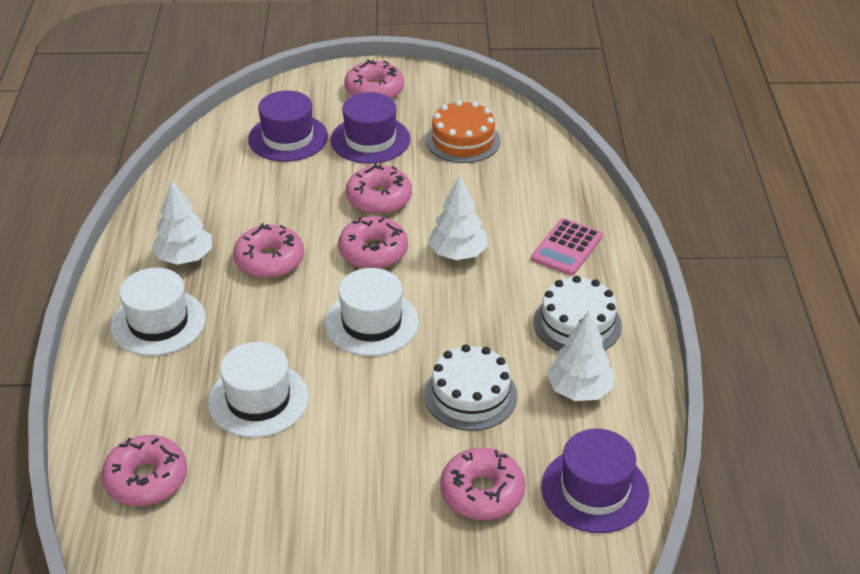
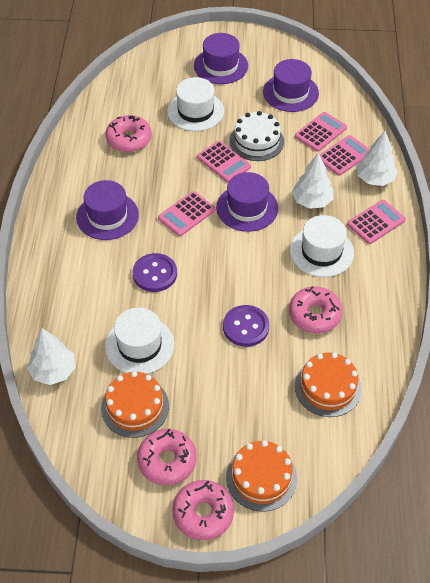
orange cake: [426,100,501,163] = 1 -> [101,371,169,438] [226,440,297,512] [295,352,362,417] = 3
pink calculator: [531,218,603,276] = 1 -> [158,191,215,236] [197,141,251,183] [295,112,347,152] [320,135,370,176] [347,200,406,244] = 5
pink donut: [101,435,187,506] [233,223,304,278] [338,216,408,269] [344,59,404,99] [346,163,412,215] [440,448,525,520] = 6 -> [105,115,152,152] [137,429,197,485] [172,480,234,540] [289,286,343,333] = 4
purple button: none = 0 -> [133,253,177,292] [223,305,269,347] = 2
purple hat: [248,90,328,162] [330,92,411,164] [542,429,649,533] = 3 -> [76,180,139,240] [194,33,248,84] [216,172,278,232] [263,59,319,112] = 4
white cake: [424,344,518,431] [533,276,622,351] = 2 -> [230,111,284,161] = 1

